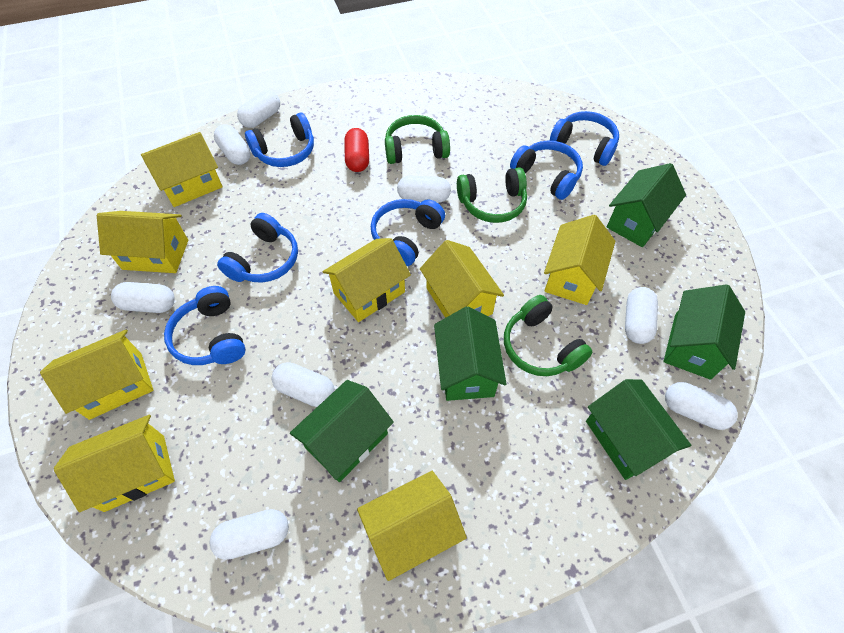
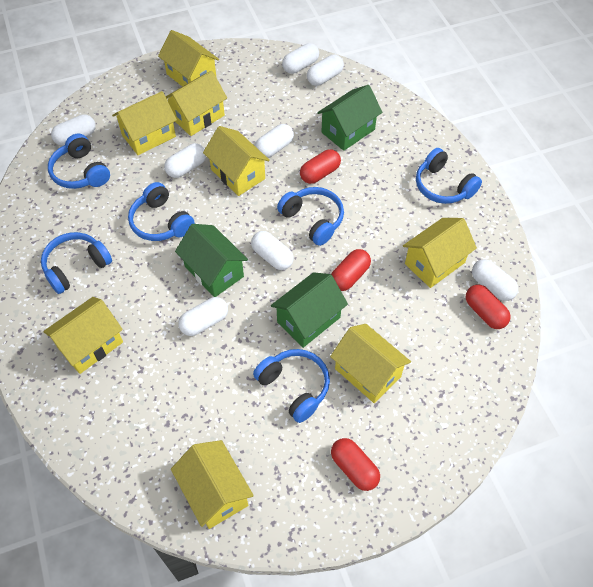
green headphones: [385,115,450,164] [457,167,527,223] [504,295,592,376] = 3 -> none = 0
green house: [290,380,394,482] [434,307,507,401] [586,379,691,480] [607,163,686,247] [663,284,745,380] = 5 -> [175,224,248,297] [271,272,348,348] [317,85,382,151] = 3
red capsule: [344,128,369,172] = 1 -> [300,149,341,184] [331,249,371,291] [331,438,380,491] [466,285,511,329] = 4

